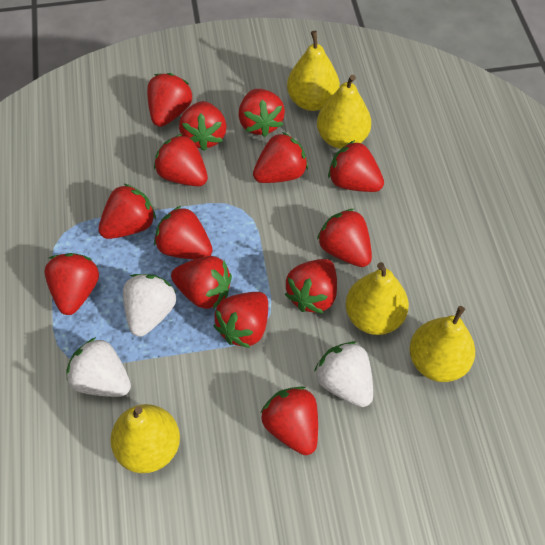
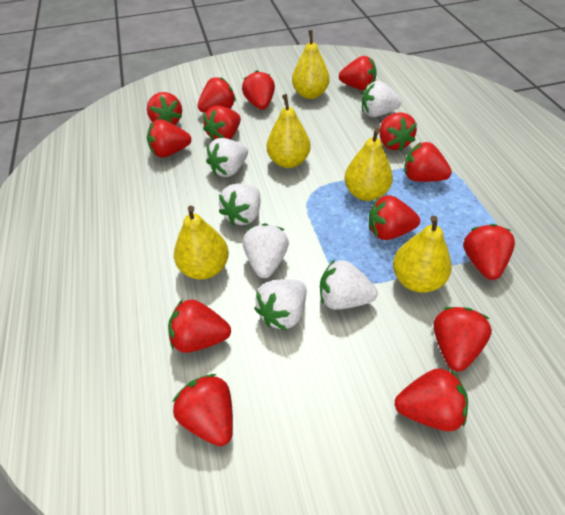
white strawberry: [66,337,131,397] [123,274,176,337] [314,341,373,407] = 3 -> [206,138,248,177] [219,184,260,226] [243,223,289,278] [254,279,306,330] [320,259,378,310] [362,81,402,117] = 6

